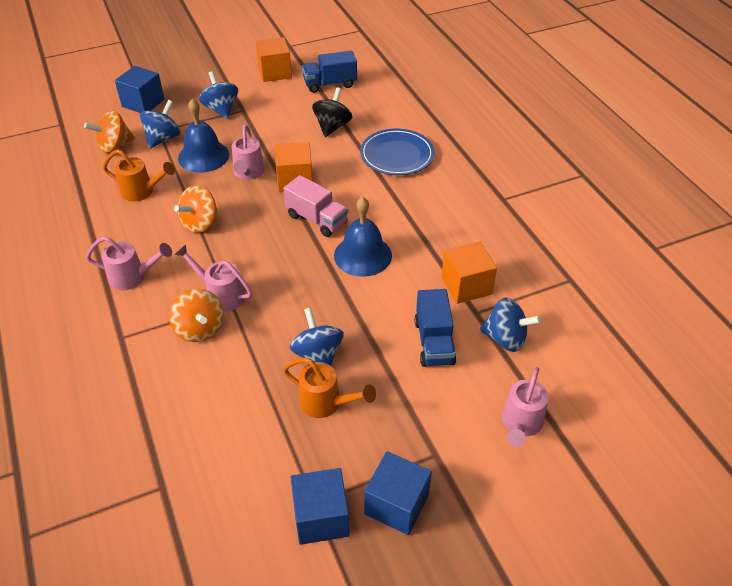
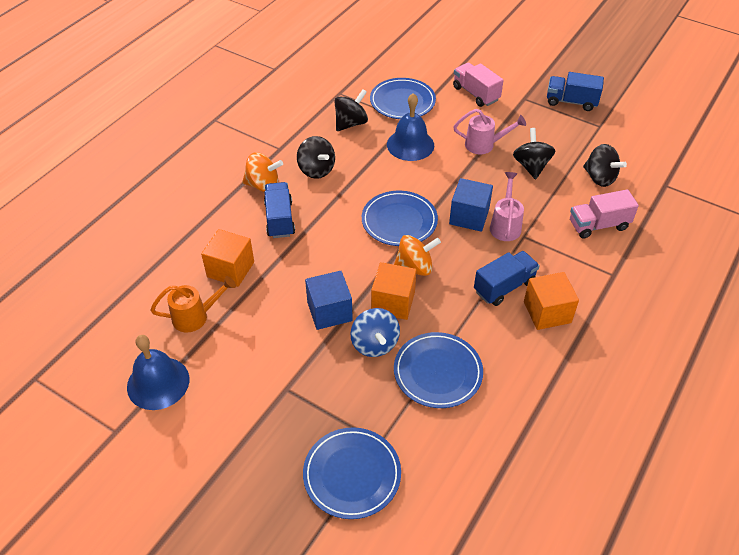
black spinning top: [312,87,352,137] = 1 -> [297,136,335,179] [335,89,368,131] [513,128,555,179] [583,144,627,187] = 4
blue cube: [115,66,165,113] [291,468,350,545] [364,451,432,535] = 3 -> [305,271,353,330] [449,178,493,232] = 2
blue plate: [360,129,435,175] = 1 -> [303,427,401,519] [362,191,438,246] [370,78,436,119] [394,332,483,408] = 4
blue spinning top: [140,100,180,149] [199,71,238,119] [290,308,344,366] [480,298,541,352] = 4 -> [350,308,400,357] = 1
blue truck: [302,51,357,93] [414,289,456,367] = 2 -> [264,182,295,238] [474,251,540,306] [547,72,604,111] = 3
orange spinning top: [84,111,135,153] [169,288,224,342] [174,185,218,233] = 3 -> [242,153,283,192] [394,235,441,276] = 2
orange watering can: [103,149,175,202] [283,358,376,418] = 2 -> [150,276,236,332] = 1
pink truck: [283,175,348,237] = 1 -> [453,62,504,107] [570,189,639,238] = 2
pink watering can: [86,236,172,290] [174,244,252,312] [232,124,265,180] [502,367,549,447] = 4 -> [453,109,526,154] [490,172,524,241] = 2

